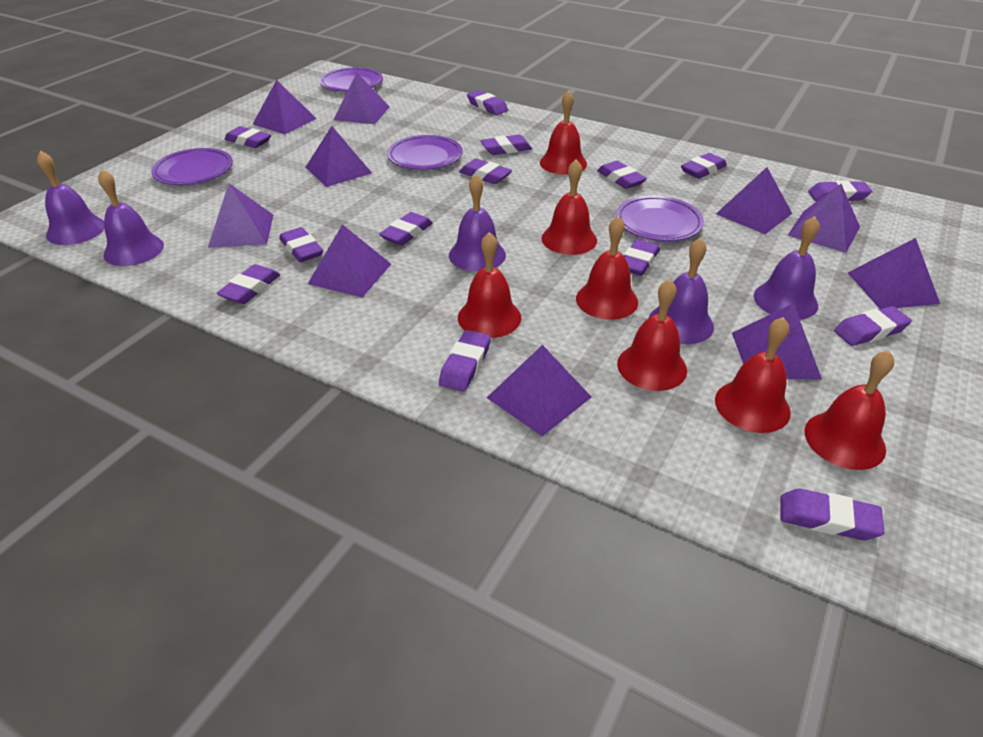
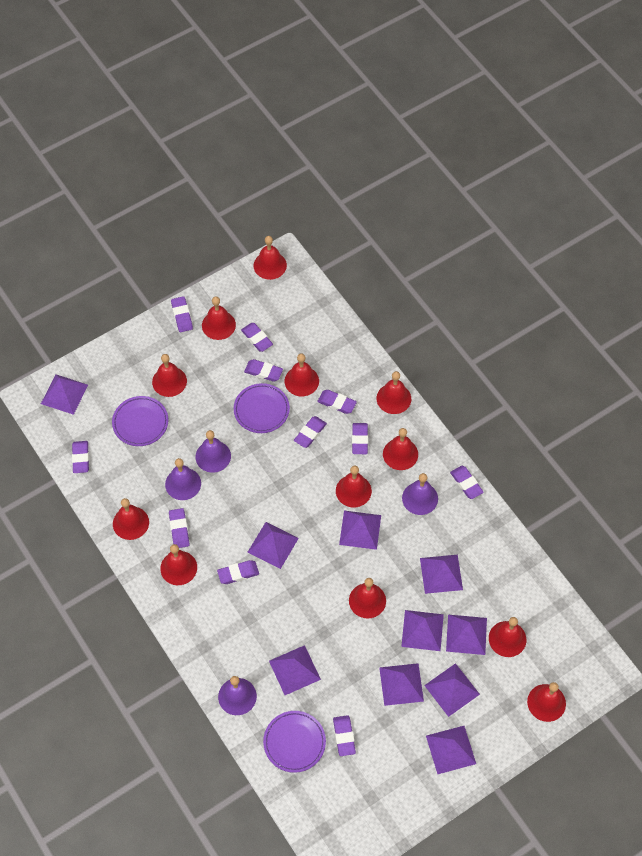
purple bell: [37,151,104,245] [98,169,164,266] [449,174,506,272] [649,237,714,344] [754,216,820,320] = 5 -> [165,458,201,500] [196,430,231,473] [218,676,257,715] [402,473,438,515] = 4
purple eraser: [217,264,280,304] [225,126,271,148] [279,227,323,262] [379,212,433,246] [439,330,491,392] [459,159,512,184] [467,90,508,115] [480,135,532,155] [597,161,647,189] [624,239,660,276] [681,153,727,179] [780,488,885,540] [808,180,872,201] [834,306,912,346] = 14 -> [72,441,89,473] [169,508,189,548] [171,296,193,332] [217,560,259,584] [241,323,273,352] [244,359,283,382] [294,416,327,448] [317,390,357,414] [333,715,356,756] [352,423,368,454] [450,466,484,499] = 11
purple plate: [151,148,233,185] [320,67,383,92] [387,135,463,170] [616,195,704,241] = 4 -> [112,396,169,446] [234,383,290,433] [263,711,326,773] = 3
red bell: [458,232,521,338] [540,90,587,175] [542,159,597,255] [576,216,638,320] [617,279,687,391] [715,317,791,433] [804,350,894,470] = 7 -> [113,498,149,540] [152,354,187,397] [160,544,197,585] [202,296,236,340] [253,236,287,280] [285,353,319,396] [336,466,372,507] [349,578,386,619] [377,371,411,414] [383,428,418,470] [489,617,526,657] [527,682,566,722] = 12

